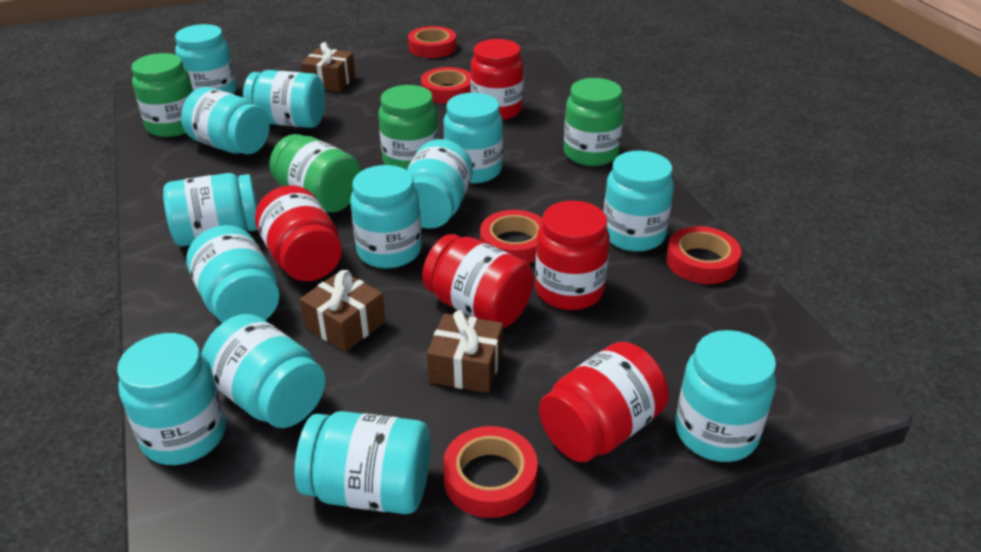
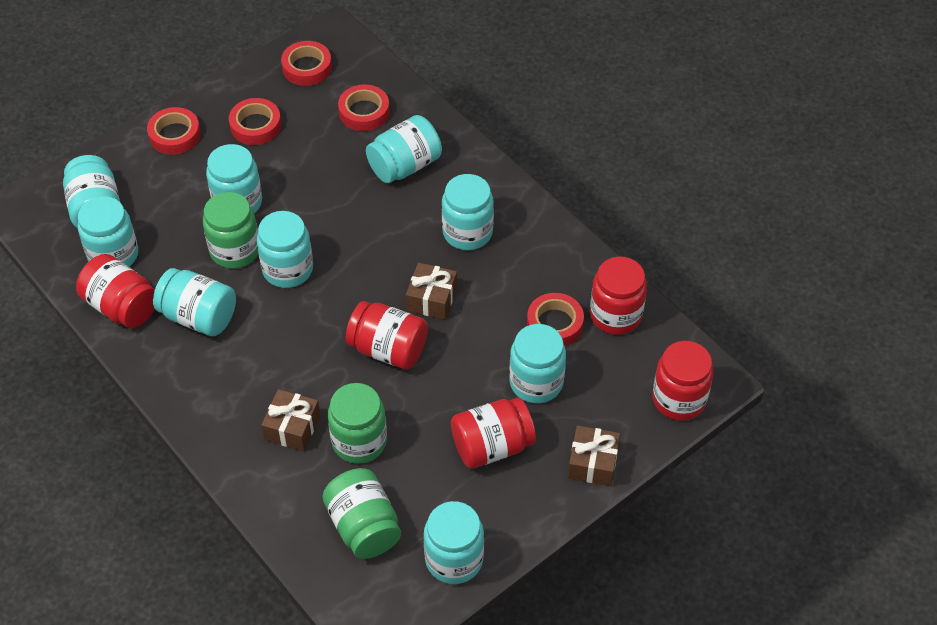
green jar: [131,53,193,137] [269,134,362,213] [379,85,438,170] [564,78,624,166] = 4 -> [203,192,258,269] [322,468,401,559] [328,383,387,464] = 3
turquoise jar: [117,333,226,465] [163,173,258,246] [175,24,236,94] [181,87,270,154] [187,225,279,323] [202,314,326,428] [243,70,325,128] [294,411,430,514] [350,165,422,268] [407,139,473,229] [443,93,503,184] [603,151,674,252] [675,330,776,462] = 13 -> [63,155,120,228] [78,196,138,267] [153,268,236,336] [206,144,262,213] [257,211,313,288] [366,115,442,183] [424,501,484,584] [442,174,494,250] [509,324,566,403] = 9

